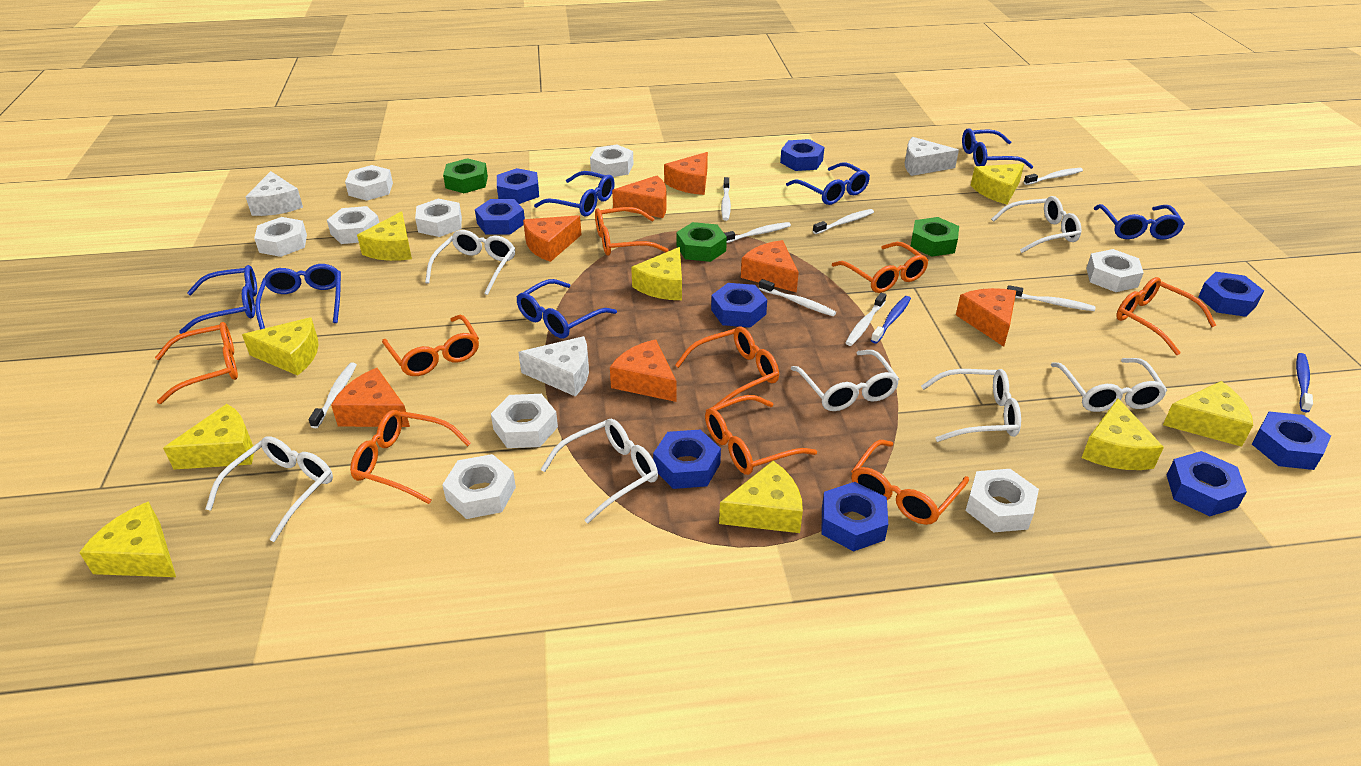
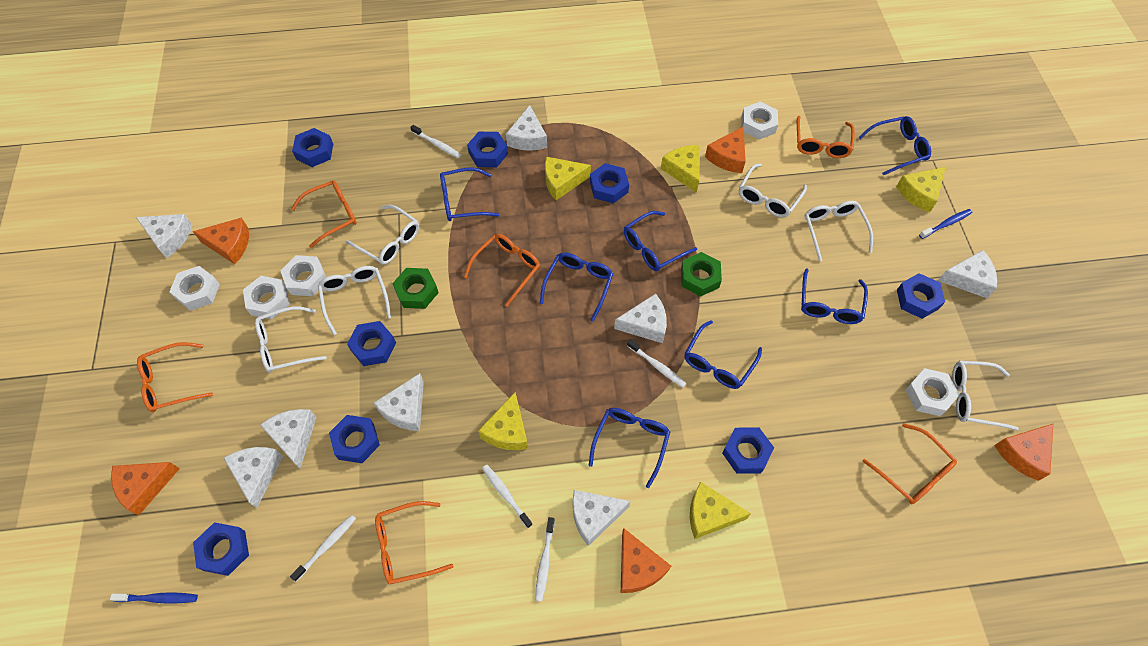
blue nut: [475,199,525,235] [497,168,539,204] [653,429,721,489] [711,283,767,328] [780,139,824,171] [822,482,888,551] [1167,451,1247,516] [1198,272,1264,317] [1252,412,1331,470] = 9 -> [193,522,249,576] [292,128,333,167] [329,415,380,463] [347,321,396,366] [467,132,508,167] [590,163,629,203] [722,427,774,474] [897,273,945,319] = 8
green nut: [443,158,488,193] [676,222,727,262] [911,217,959,257] = 3 -> [392,268,439,309] [681,252,722,296] = 2
orange cheese: [331,368,410,427] [523,215,582,262] [610,339,677,402] [612,176,667,218] [664,152,708,195] [741,240,799,293] [956,288,1016,347] = 7 -> [111,462,180,516] [193,218,249,264] [621,528,671,593] [705,127,746,173] [994,424,1053,481] = 5
orange glasses: [155,322,238,404] [350,410,471,504] [382,314,479,376] [595,207,669,256] [675,326,779,407] [705,395,817,475] [832,242,929,293] [851,440,969,525] [1116,277,1216,355] = 9 -> [137,342,213,412] [291,180,357,248] [375,501,454,584] [464,234,540,306] [797,116,855,158] [862,423,957,504] = 6
white cheese: [245,171,303,216] [518,336,589,396] [905,137,959,176] = 3 -> [136,214,192,258] [224,447,283,508] [260,409,317,468] [374,373,424,431] [506,105,547,151] [573,490,630,546] [614,294,667,343] [938,250,997,298] = 8
white glasses: [205,436,333,542] [425,230,515,295] [540,418,658,524] [791,350,900,411] [921,369,1021,442] [991,196,1081,253] [1051,358,1167,412] = 7 -> [255,306,327,373] [318,266,391,335] [346,205,419,265] [739,163,807,217] [804,201,873,262] [952,361,1019,430] = 6
white nut: [254,217,307,257] [327,206,379,244] [345,165,393,201] [415,199,462,237] [442,454,516,519] [491,394,558,448] [590,145,634,177] [965,469,1039,533] [1086,249,1144,292] = 9 -> [170,266,220,311] [243,276,289,319] [280,255,326,296] [741,101,778,140] [905,368,960,416] = 5
white toothbrush: [309,362,357,428] [721,177,731,221] [724,222,791,243] [759,279,836,316] [813,209,874,234] [845,293,886,346] [1007,285,1095,311] [1024,168,1083,185] = 8 -> [290,515,356,582] [410,125,461,158] [482,465,533,528] [535,517,555,602] [627,339,686,388] = 5
yellow cheese: [79,501,176,577] [163,404,254,469] [242,317,318,376] [357,211,412,261] [631,247,682,300] [719,461,803,533] [971,163,1024,204] [1081,398,1164,470] [1163,381,1253,447] = 9 -> [478,392,528,450] [545,157,591,200] [661,145,700,193] [690,482,751,539] [896,167,945,212] = 5

